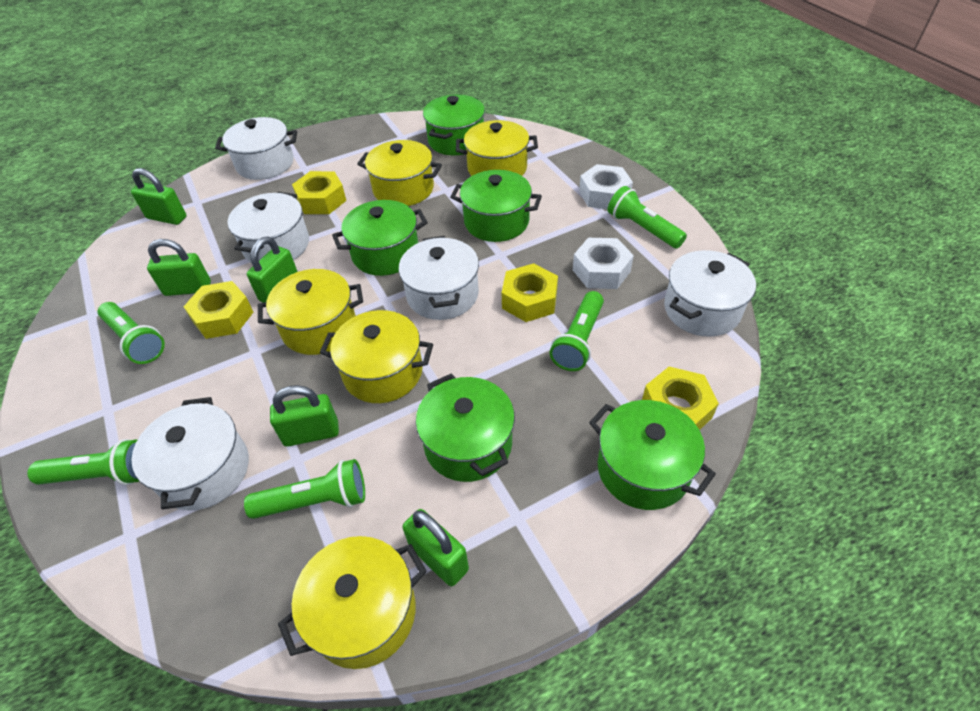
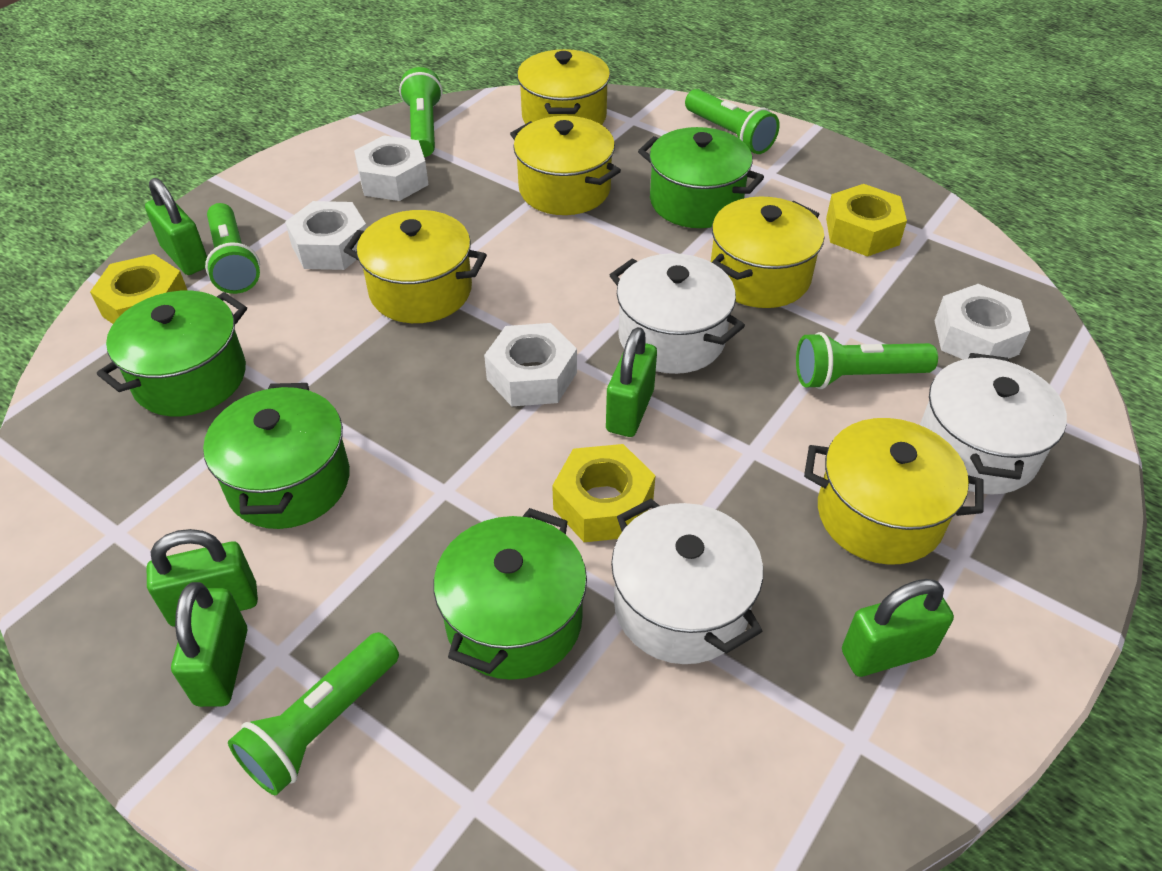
green pot: [332,200,428,276] [416,374,515,482] [423,95,485,155] [450,170,542,242] [589,400,716,510] = 5 -> [97,291,247,416] [203,383,350,529] [434,508,587,680] [638,127,764,228] = 4
white nut: [573,238,634,289] [579,164,633,210] = 2 -> [285,201,367,270] [354,135,429,201] [484,323,577,406] [934,284,1030,360] = 4
white pot: [131,397,249,510] [215,117,297,180] [228,192,309,262] [399,236,479,320] [664,250,756,337] = 5 -> [610,253,745,374] [611,499,763,664] [920,353,1067,495] = 3
yellow nut: [184,281,253,339] [292,171,346,214] [502,263,558,322] [642,367,719,430] = 4 -> [90,254,188,324] [552,444,656,542] [826,184,907,257] = 3

